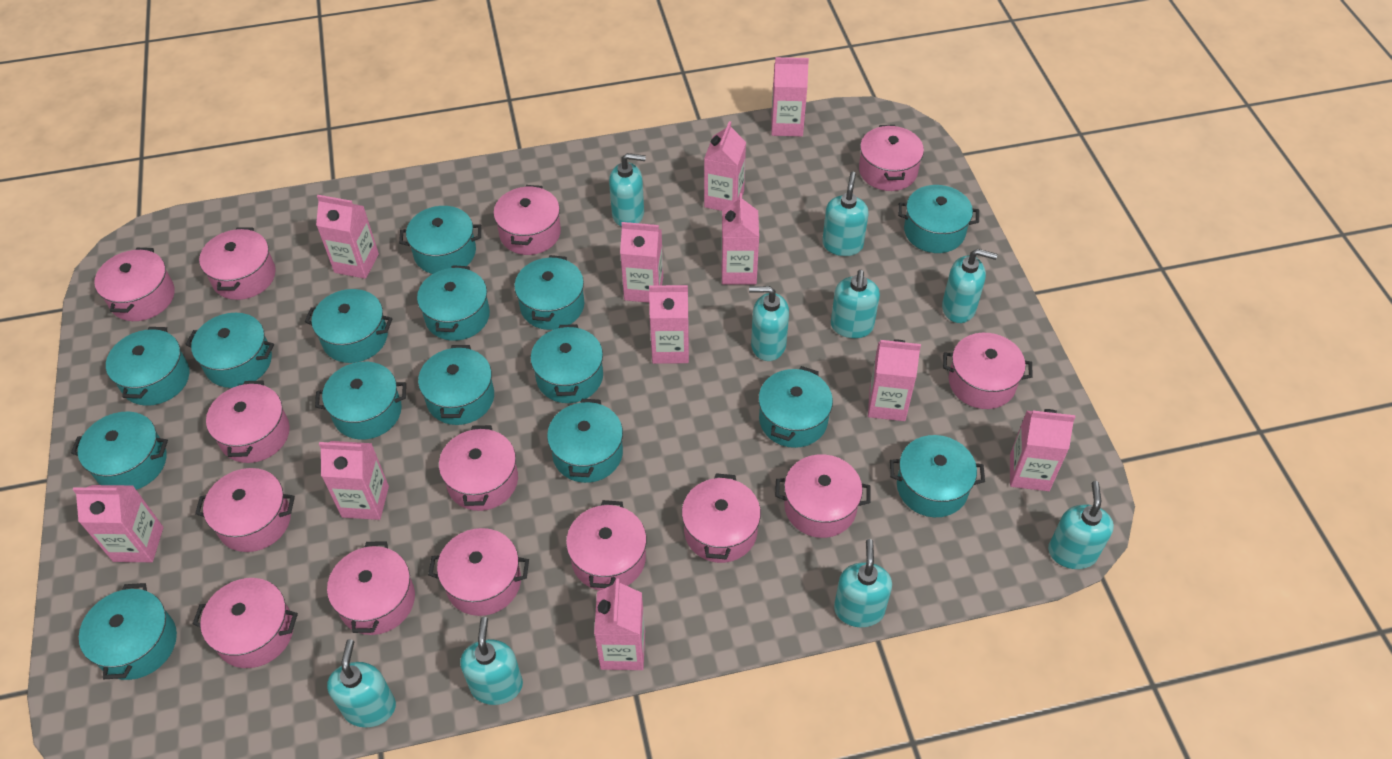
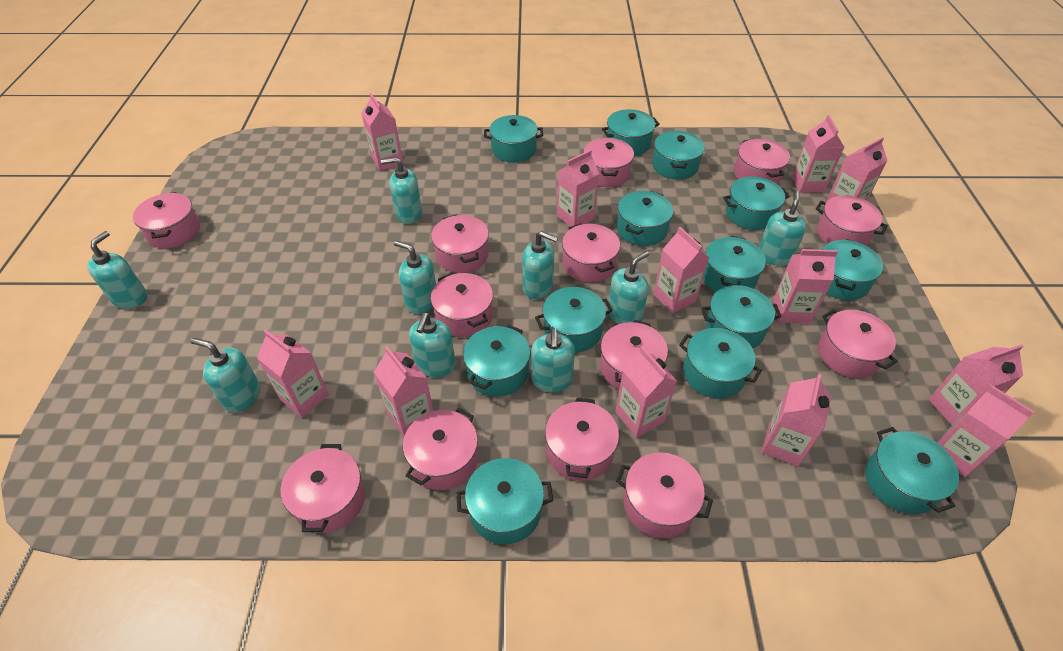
pink carton: [73,485,163,562] [316,195,379,279] [319,441,389,520] [594,579,645,670] [620,222,663,303] [649,285,689,364] [704,121,746,211] [721,193,759,285] [771,57,809,136] [868,339,921,421] [1010,409,1075,491] = 11 -> [257,329,329,418] [361,93,403,171] [374,346,434,436] [557,150,599,227] [615,346,677,438] [653,227,709,313] [762,374,831,466] [773,249,838,324] [792,115,845,193] [826,137,887,202] [929,344,1024,425] [937,385,1035,477] = 12
pink pot: [94,248,175,321] [193,578,298,668] [195,468,295,552] [199,227,276,300] [206,380,290,463] [327,541,415,635] [428,528,529,616] [439,425,518,511] [493,185,561,255] [566,500,647,591] [682,473,761,563] [775,454,871,538] [859,125,924,191] [943,333,1033,409] = 14 -> [133,192,200,248] [281,444,365,533] [403,408,478,490] [431,214,489,273] [431,273,493,337] [545,398,619,481] [562,223,620,283] [583,138,634,187] [600,320,668,389] [616,452,713,538] [734,139,790,184] [816,195,888,246] [818,309,898,378] = 13
turquoise pot: [71,411,168,490] [79,583,177,680] [106,327,189,406] [185,313,274,388] [305,289,393,363] [315,362,406,440] [399,206,481,274] [417,265,490,341] [418,345,494,425] [514,255,584,330] [531,324,603,403] [547,399,623,483] [758,366,833,448] [890,435,985,517] [898,185,979,253] = 15 -> [456,458,553,544] [463,325,530,397] [484,115,543,162] [535,287,613,352] [602,109,660,156] [617,191,673,246] [652,131,705,180] [679,328,762,398] [701,285,781,348] [703,236,766,292] [723,176,790,230] [822,239,883,300] [865,427,959,514] = 13

